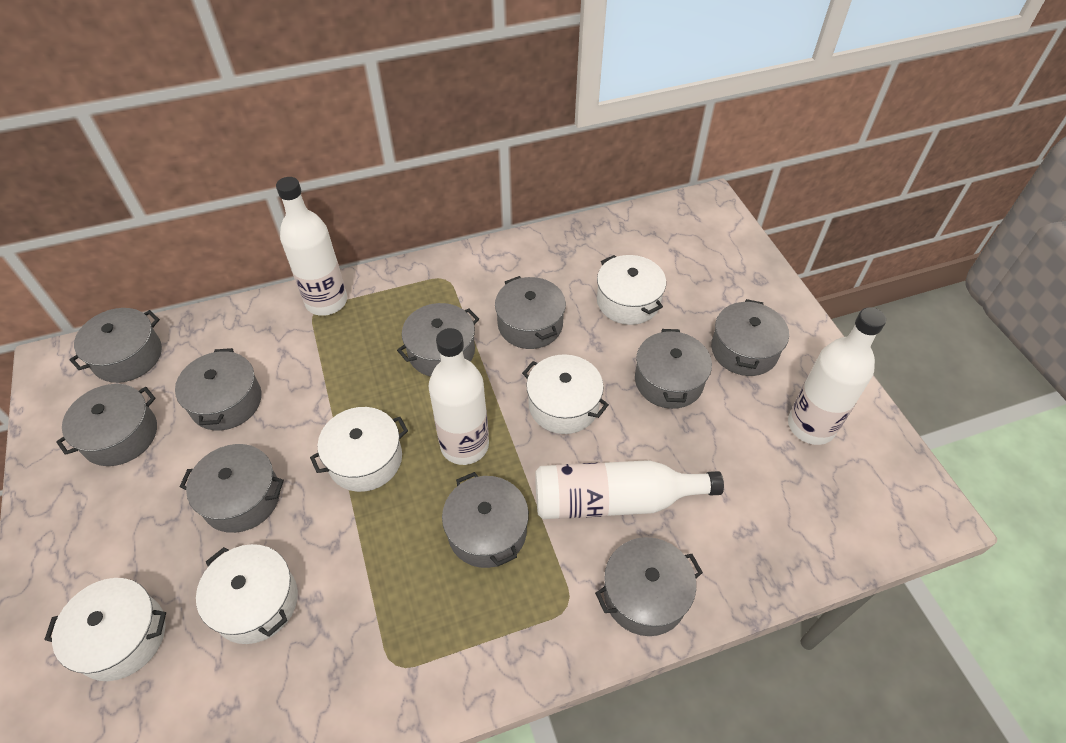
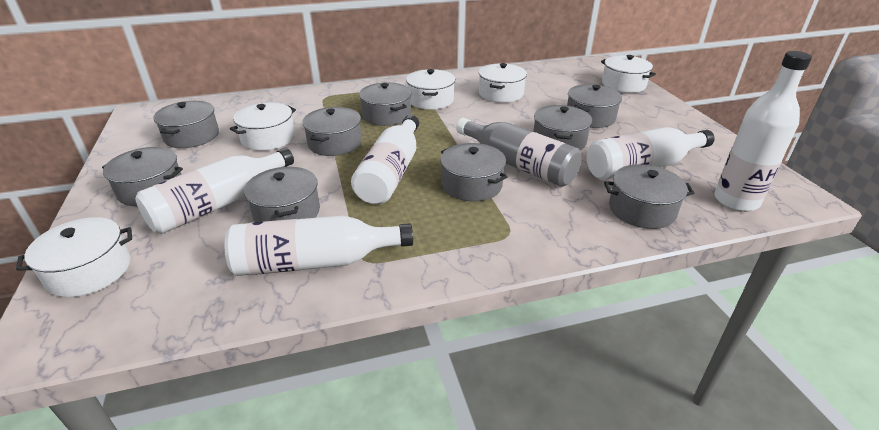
grey bottle: none = 0 -> [456,118,582,187] = 1
grey pot: [56,384,157,466] [70,308,162,383] [175,348,262,431] [180,444,284,533] [397,303,479,377] [442,472,529,568] [495,276,566,349] [595,537,703,636] [635,329,712,409] [711,299,789,376] = 10 -> [102,147,183,206] [153,101,219,148] [244,167,320,222] [302,107,362,156] [359,82,411,126] [440,143,507,201] [533,105,592,150] [567,84,622,128] [604,164,694,229] = 9
white bottle: [276,177,347,316] [428,328,489,465] [535,460,724,519] [788,307,886,445] = 4 -> [135,148,294,234] [225,215,413,276] [351,115,419,204] [587,127,715,180] [714,51,812,212] = 5

